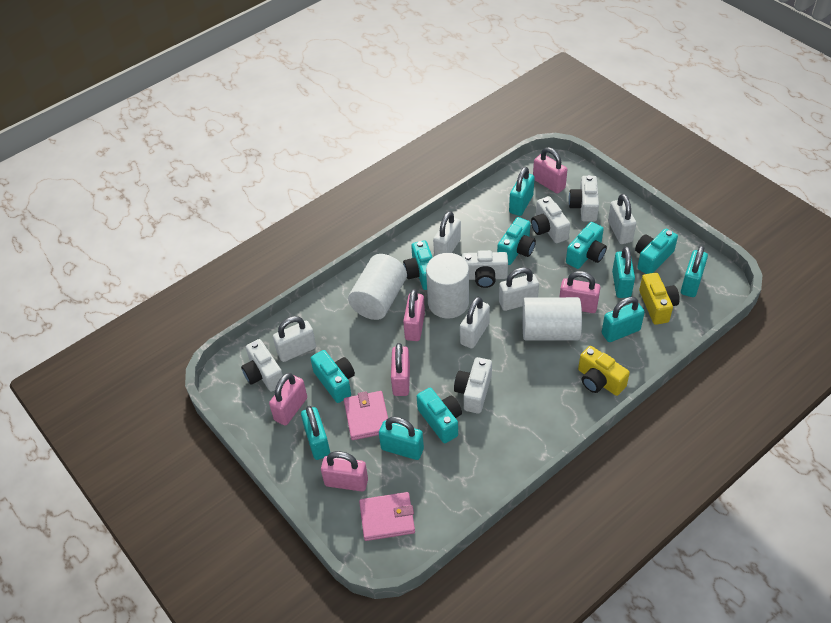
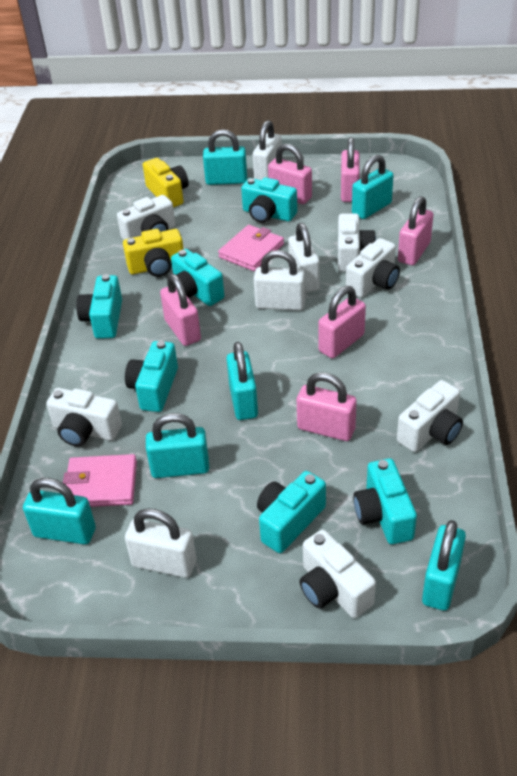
white camera: [241,339,283,392] [454,357,492,414] [462,250,508,288] [531,196,570,243] [568,175,599,222] = 5 -> [46,388,122,447] [117,195,175,240] [299,530,376,618] [338,213,376,272] [346,238,400,298] [397,380,463,452] = 6
white cylinder: [348,254,407,320] [426,253,469,319] [522,297,582,340] = 3 -> none = 0
white padlock: [273,316,316,362] [433,211,461,256] [460,297,490,349] [499,267,539,311] [608,194,636,244] = 5 -> [125,508,197,578] [253,120,282,180] [254,250,305,311] [288,223,320,293] = 4

